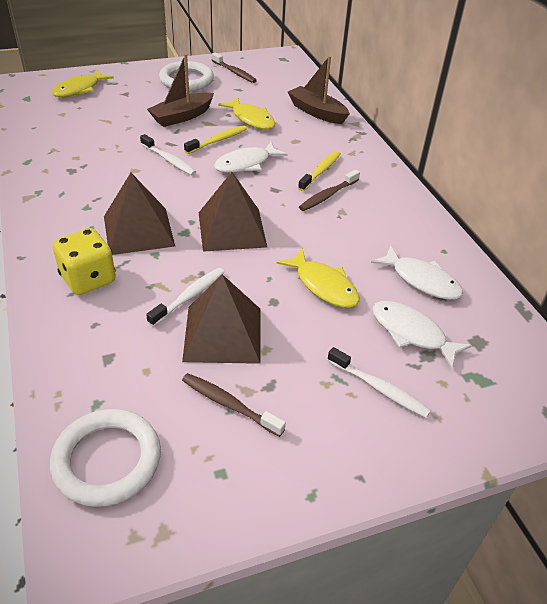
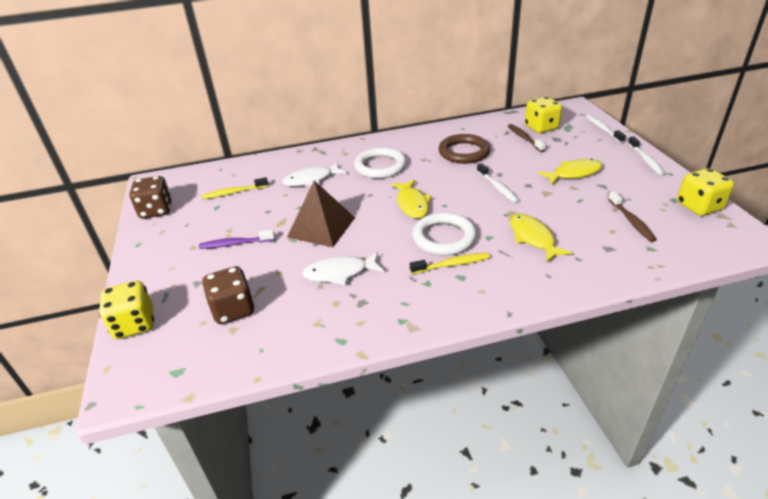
brown boat: [147,54,214,127] [288,56,350,124] = 2 -> none = 0
brown dice: none = 0 -> [130,176,172,219] [202,266,254,324] = 2
brown pyramid: [104,173,175,255] [182,274,260,364] [199,172,267,252] = 3 -> [287,181,355,247] = 1
brown ring: none = 0 -> [439,134,490,164] = 1
brown toothbrush: [182,373,286,437] [212,52,257,83] [299,169,360,211] = 3 -> [508,124,546,152] [608,191,657,242] = 2
purple toothbrush: none = 0 -> [199,230,275,249] = 1
white fish: [214,142,287,173] [371,245,463,300] [372,301,472,369] = 3 -> [282,162,346,186] [302,252,384,285] = 2
yellow dice: [53,228,116,295] = 1 -> [99,281,154,339] [525,97,562,133] [677,168,734,216] = 3

